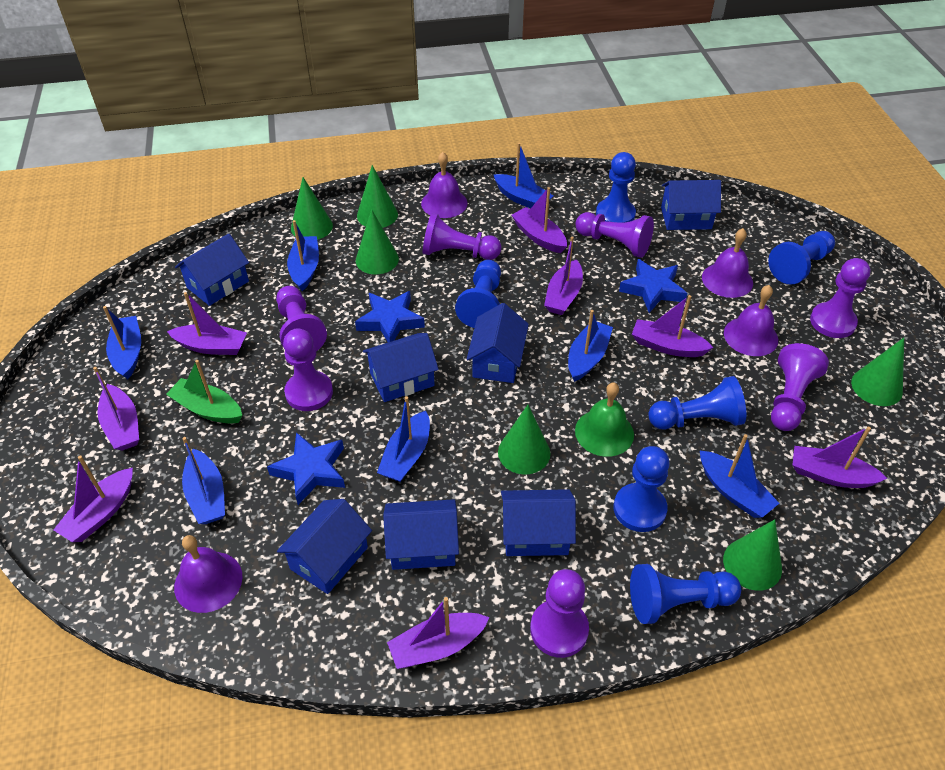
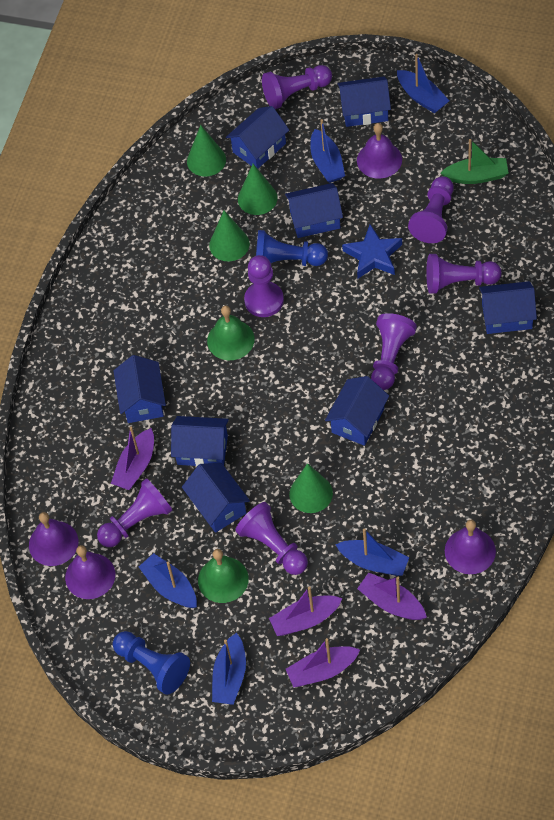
blue boat: [103,306,141,379] [182,437,225,524] [287,220,319,291] [377,396,430,482] [493,143,553,208] [568,310,613,382] [700,434,779,518] = 7 -> [139,553,197,608] [212,633,246,705] [310,119,345,183] [335,528,409,576] [397,54,450,113] = 5
blue house: [175,234,249,306] [277,499,372,594] [363,333,439,402] [383,499,459,570] [467,303,529,383] [501,489,576,556] [661,180,721,230] = 7 -> [113,355,166,423] [171,416,229,467] [182,463,250,533] [226,106,289,169] [285,183,343,238] [325,376,389,446] [338,76,391,127] [479,281,537,334] = 8
blue pawn: [455,260,501,328] [596,152,636,223] [614,446,670,532] [630,564,741,624] [648,376,746,430] [768,231,835,285] = 6 -> [113,631,190,695] [256,230,328,266] = 2
blue star: [267,432,345,505] [355,291,425,342] [619,259,687,313] = 3 -> [342,224,402,279] = 1
green bell: [575,382,634,457] = 1 -> [198,549,249,603] [207,306,255,360] = 2
green cone: [291,177,333,240] [356,209,399,274] [357,165,398,228] [498,405,550,475] [723,519,782,591] [851,338,904,406] = 6 -> [187,125,226,177] [209,210,250,261] [238,164,278,215] [289,463,333,513] = 4
purple boat: [53,455,133,542] [93,367,139,451] [167,292,247,355] [387,597,490,669] [512,187,567,253] [544,237,583,315] [632,295,714,357] [792,427,888,488] = 8 -> [111,427,154,490] [269,586,343,636] [286,638,360,688] [357,573,427,620] = 4

